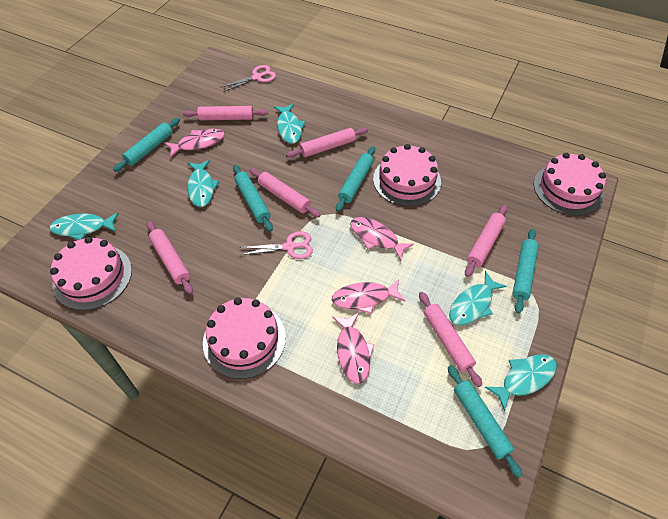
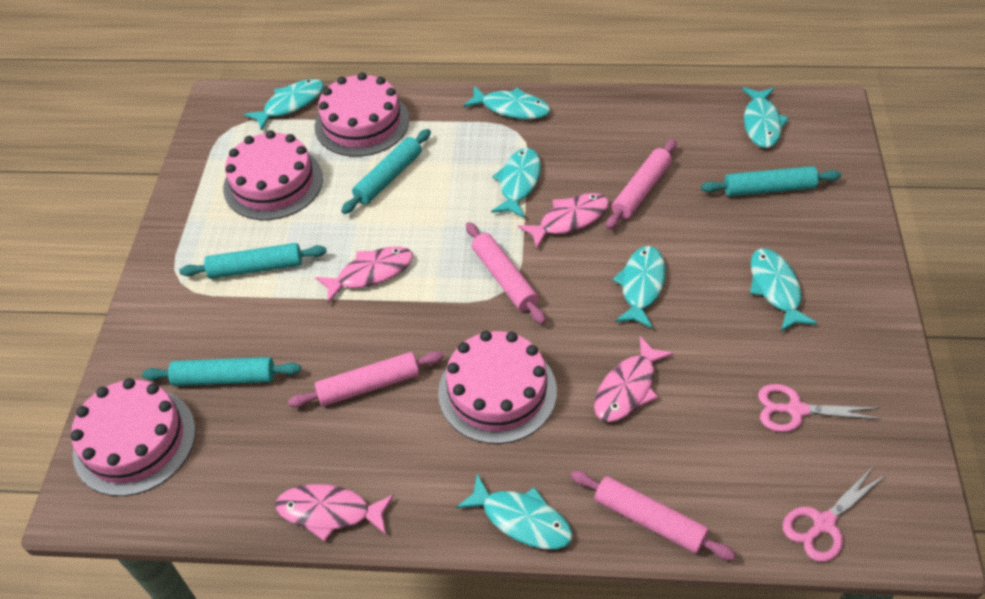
pink rolling pin: [147,221,193,294] [183,106,268,120] [249,168,321,218] [286,127,368,158] [419,292,482,387] [465,205,507,277] = 6 -> [288,351,444,408] [466,222,546,324] [571,471,736,560] [606,139,676,230] = 4
turquoise fish: [49,213,119,240] [187,160,219,207] [274,104,305,144] [449,271,507,325] [485,354,557,412] = 5 -> [244,79,324,131] [456,474,573,549] [463,86,550,119] [491,148,541,218] [612,246,666,329] [742,87,789,148] [750,248,818,332] = 7
turquoise rolling pin: [113,118,180,172] [233,165,273,232] [336,146,375,212] [448,365,523,478] [512,229,539,314] = 5 -> [142,357,301,386] [179,243,327,279] [341,129,431,214] [701,166,841,196] = 4

